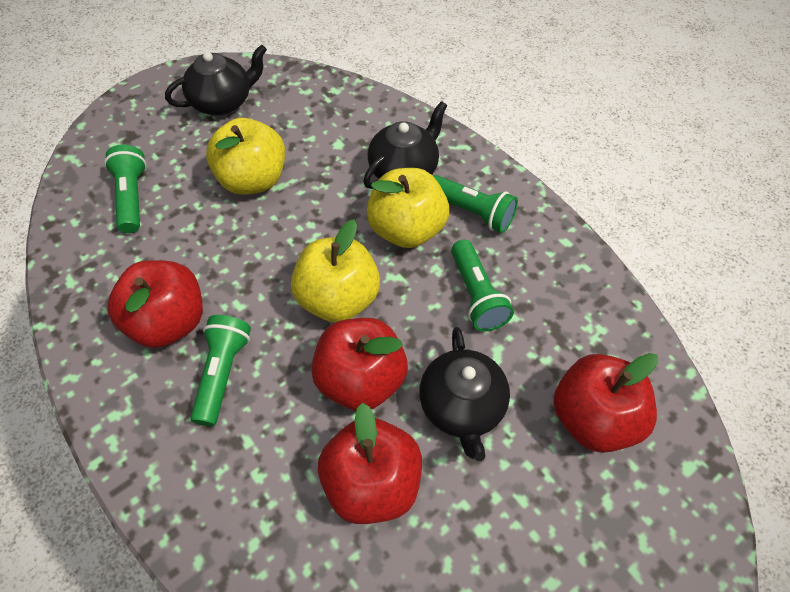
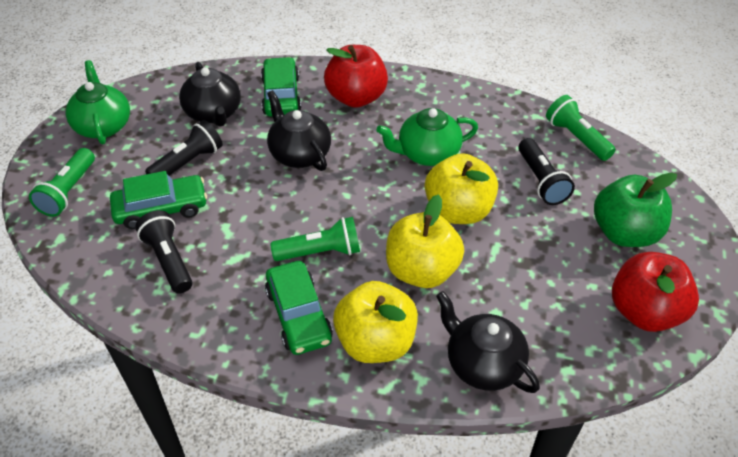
black flashlight: none = 0 -> [135,210,192,294] [145,120,223,176] [518,138,575,205] = 3
green apple: none = 0 -> [594,172,677,247] = 1
green car: none = 0 -> [110,171,207,229] [261,57,301,117] [265,261,333,355] = 3
green flashlight: [104,144,147,233] [190,315,251,426] [433,175,518,233] [451,240,514,331] = 4 -> [29,148,95,217] [270,217,360,261] [546,95,616,161] = 3
green teapot: none = 0 -> [66,60,130,144] [376,108,478,166] = 2
red apple: [107,260,203,348] [311,318,408,411] [318,403,422,524] [554,353,658,453] = 4 -> [324,45,388,108] [612,252,699,332] = 2

